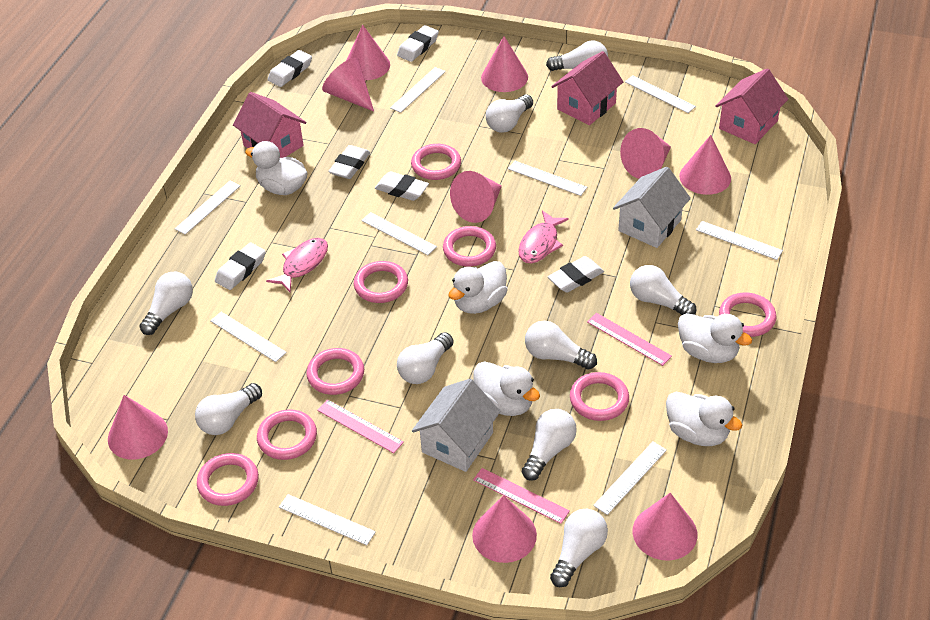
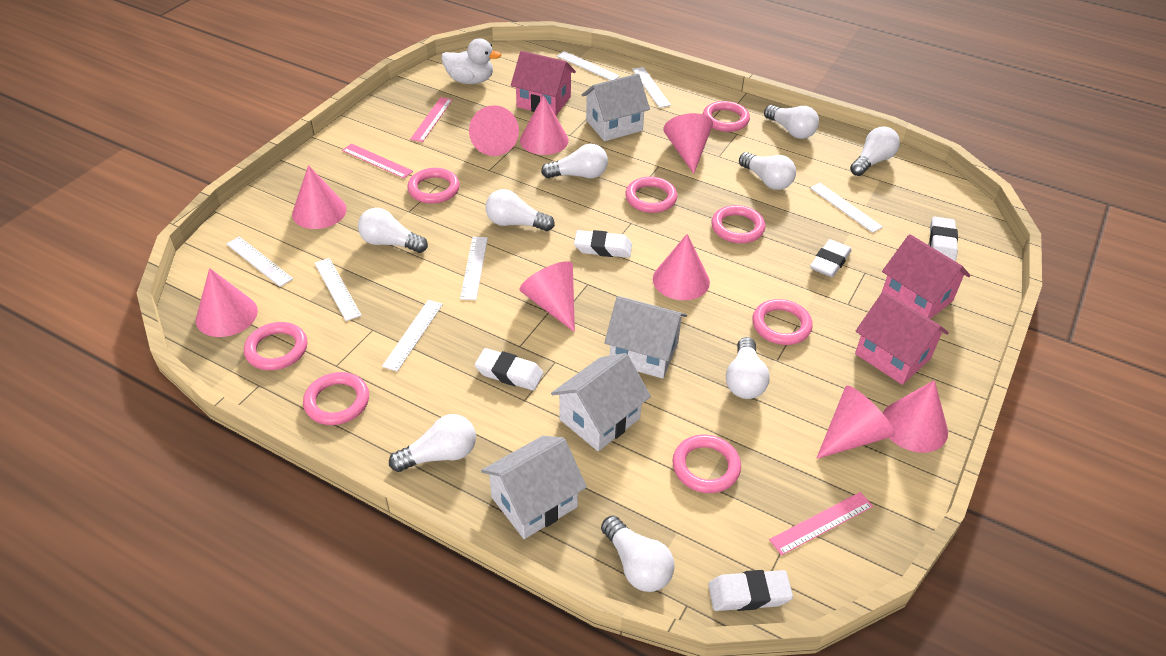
pink fish: [266,238,328,293] [518,211,569,263] = 2 -> none = 0
white duck: [245,141,308,195] [449,261,508,314] [473,361,540,416] [666,392,742,446] [678,313,752,363] = 5 -> [442,38,501,84] = 1
white eraser: [215,243,266,290] [268,50,312,87] [328,145,370,179] [375,171,429,201] [397,25,439,62] [548,256,604,292] = 6 -> [475,348,543,391] [574,230,632,258] [708,570,793,611] [810,239,851,277] [929,216,958,261] = 5
white house: [412,379,501,472] [613,167,691,248] = 2 -> [481,436,587,539] [551,353,651,451] [582,74,650,141] [604,296,687,379] = 4
white ruler: [175,181,241,235] [210,312,287,362] [279,494,376,545] [361,212,437,255] [390,67,446,113] [508,161,587,196] [593,441,667,515] [625,75,696,113] [696,221,783,260] = 9 -> [227,236,293,287] [315,258,362,321] [382,300,443,372] [460,237,488,300] [557,51,620,80] [632,67,671,108] [810,183,883,233] = 7

